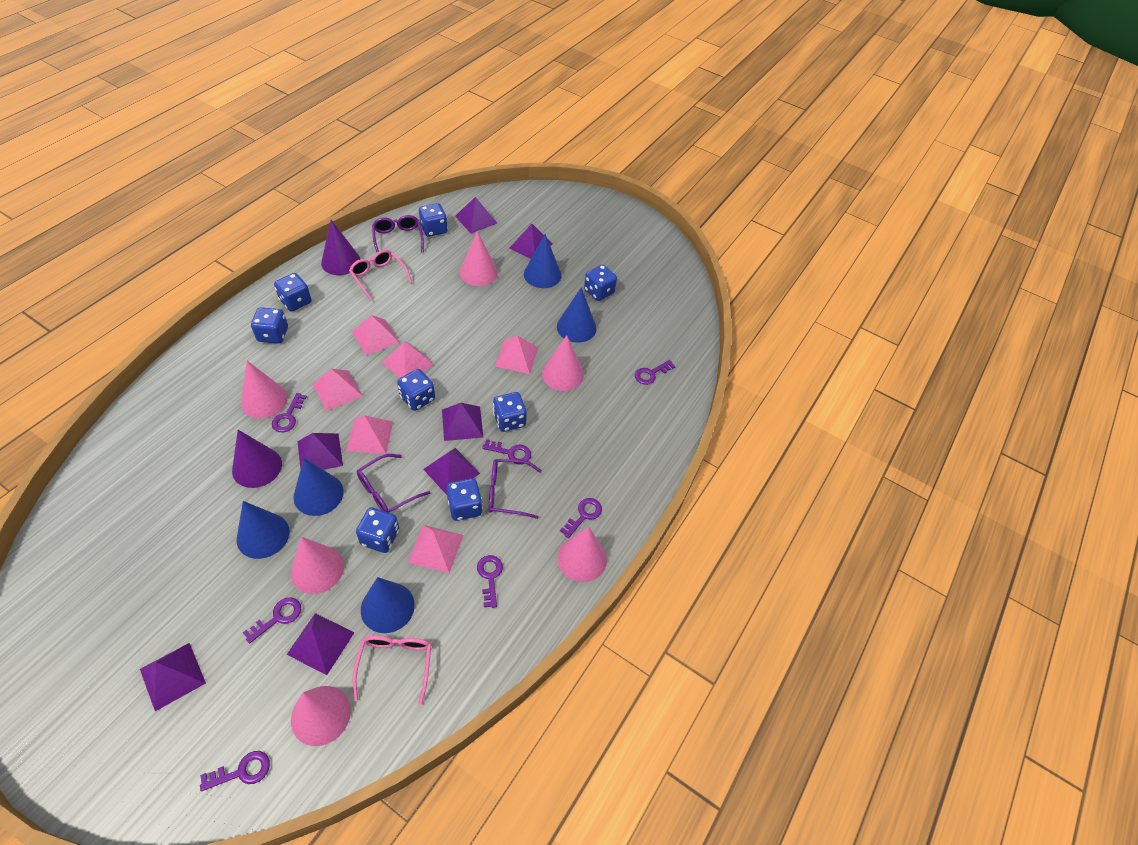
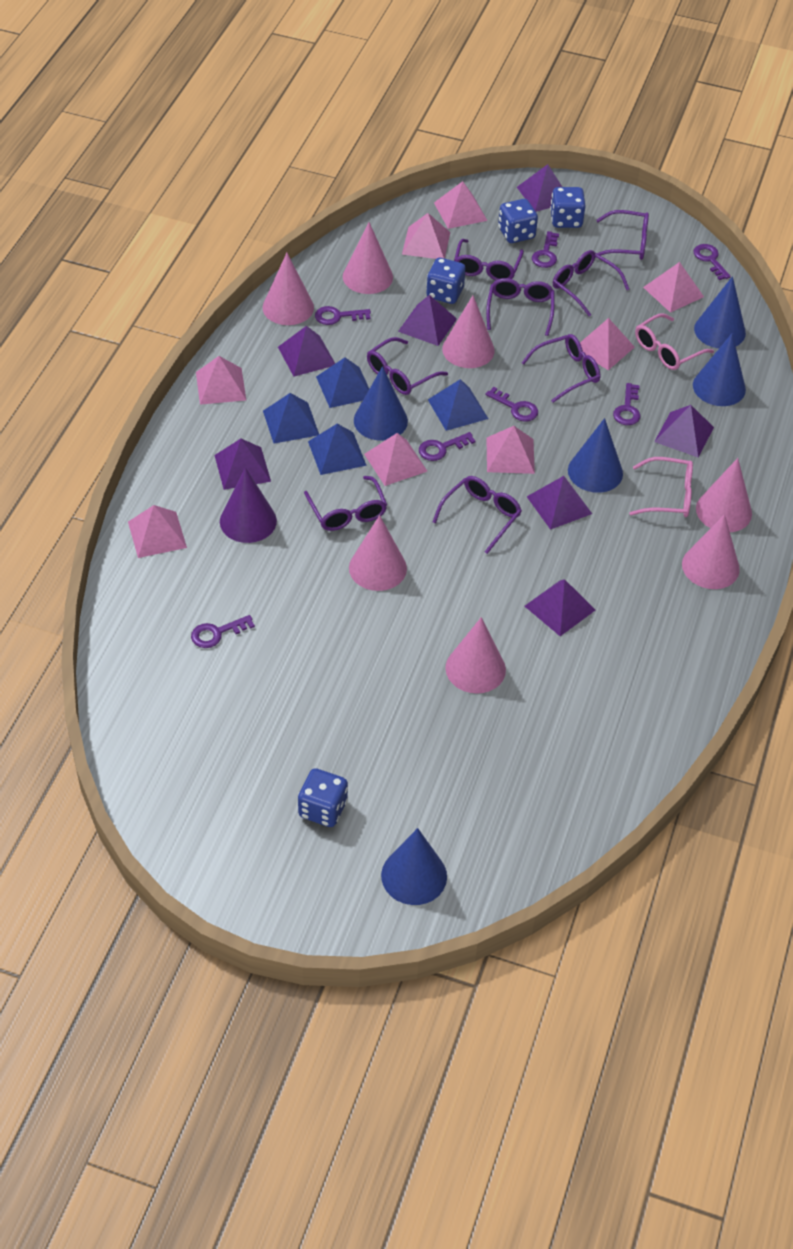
blue dice: [251,307,288,344] [274,273,312,312] [356,507,399,553] [397,369,435,411] [419,203,448,237] [446,478,483,521] [493,392,527,432] [584,264,617,301] = 8 -> [298,768,348,827] [426,258,466,304] [498,199,538,243] [550,187,586,228] = 4
blue pyramid: none = 0 -> [263,393,319,444] [308,424,367,475] [316,358,369,408] [428,379,488,431] = 4
pink cone: [241,361,288,419] [291,537,344,594] [291,686,351,746] [460,231,498,286] [542,335,584,391] [557,526,607,582] = 6 -> [263,253,314,325] [343,222,393,294] [349,515,407,591] [442,295,495,368] [445,617,506,694] [682,514,740,589] [696,458,752,532] = 7
pink pyramid: [312,369,363,411] [346,415,393,454] [352,315,400,356] [382,341,434,378] [408,525,463,573] [495,335,538,374] = 6 -> [128,505,187,558] [196,356,246,405] [364,433,427,486] [402,213,450,259] [434,181,488,229] [486,426,535,474] [580,318,635,370] [643,262,704,313] = 8
purple cone: [232,430,282,488] [321,220,360,275] = 2 -> [220,467,277,543] = 1
purple glasses: [357,454,430,513] [372,215,424,253] [489,459,542,519] = 3 -> [304,476,387,531] [367,337,448,395] [433,476,522,554] [454,239,524,281] [486,278,555,336] [522,334,600,403] [553,250,629,317] [595,210,649,260] = 8

